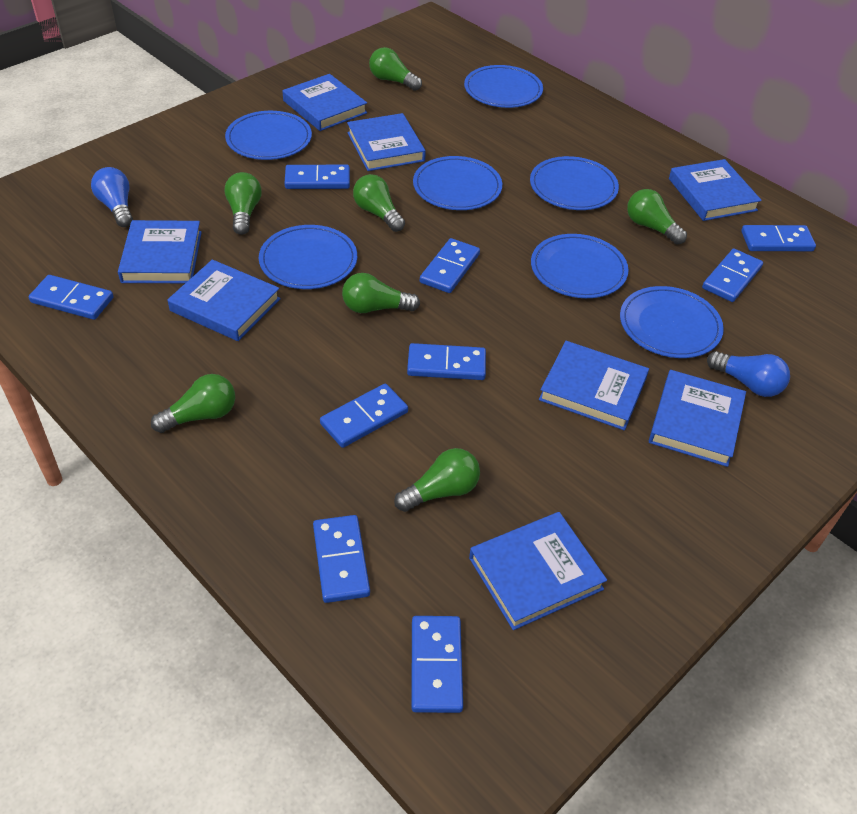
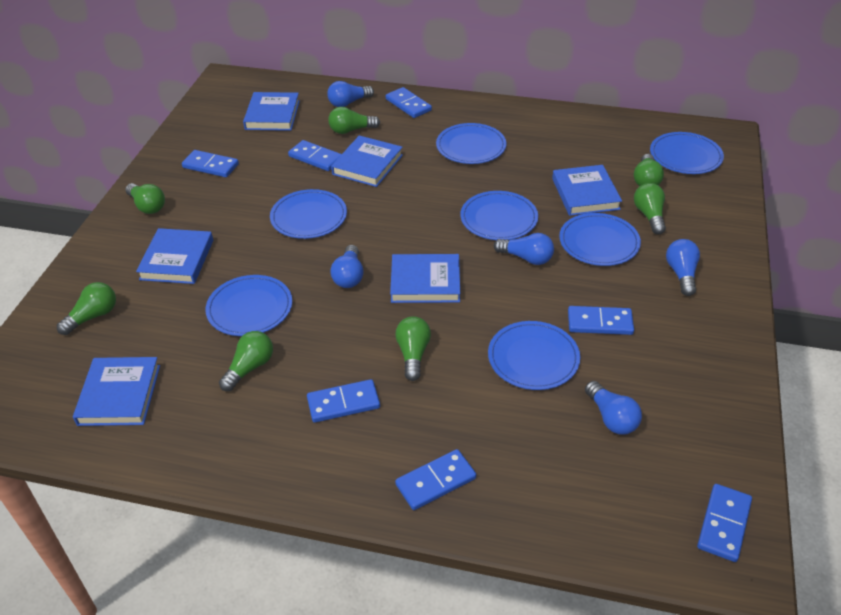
blue book: [118,220,202,283] [167,259,281,341] [282,74,367,131] [347,113,426,171] [469,512,607,630] [539,341,649,430] [649,370,746,467] [669,159,762,221] = 8 -> [73,357,160,426] [136,228,213,284] [243,92,300,131] [331,135,403,187] [390,254,460,303] [552,165,622,216] = 6
blue domino: [29,275,114,320] [284,165,350,189] [313,515,370,603] [320,384,408,448] [407,343,486,380] [411,616,463,713] [420,238,480,293] [702,249,763,302] [741,225,816,251] = 9 -> [182,150,239,177] [288,140,342,171] [307,379,380,423] [386,87,432,118] [395,449,476,510] [568,306,634,335] [697,484,752,562] = 7
blue light bulb: [91,167,133,227] [707,351,790,397] = 2 -> [327,81,374,107] [330,245,364,288] [494,233,554,265] [585,381,642,435] [666,239,700,296] = 5

